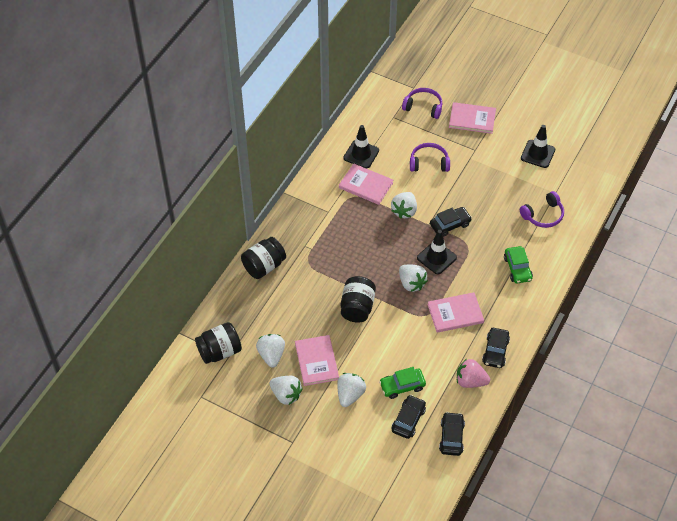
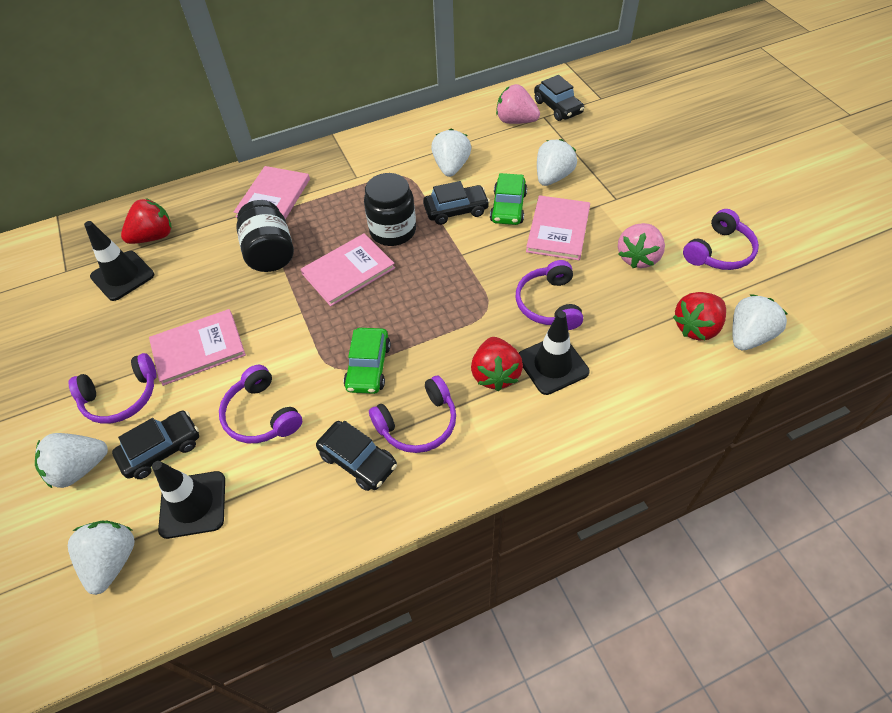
black jar: [195,322,242,364] [241,237,286,279] [341,276,376,323] = 3 -> [236,200,294,272] [364,173,416,246] = 2
pink strawberry: [457,359,490,388] = 1 -> [496,84,540,124] [618,223,665,268] = 2
purple headphones: [402,88,443,119] [410,143,450,172] [520,191,564,228] = 3 -> [69,353,157,424] [219,365,302,443] [369,376,456,453] [516,260,583,330] [683,209,759,270] = 5
red strawberry: none = 0 -> [121,198,171,244] [471,337,523,391] [673,292,726,341] = 3

